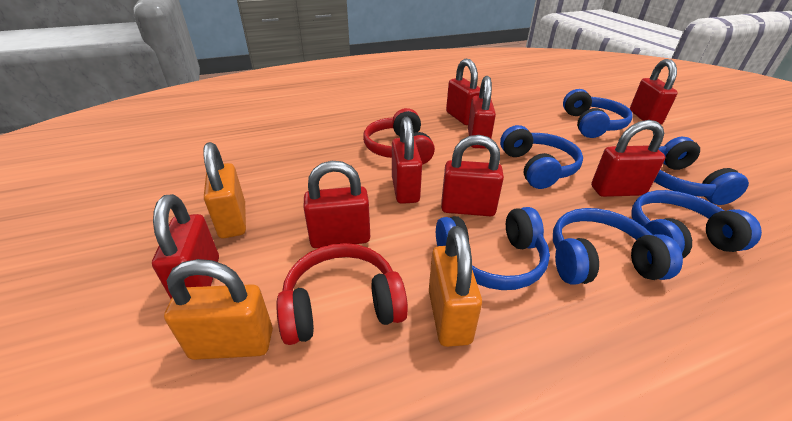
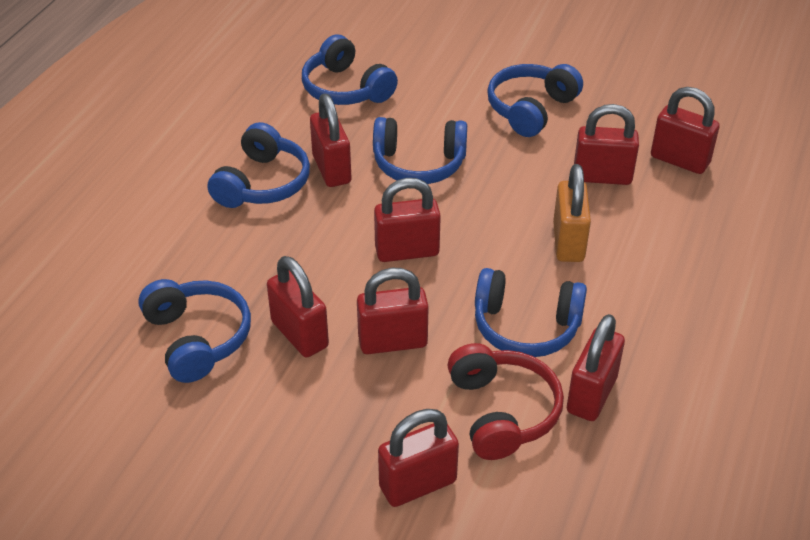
orange padlock: [164,259,273,360] [204,142,246,238] [429,226,482,347] = 3 -> [553,164,591,262] = 1
red headphones: [276,243,408,345] [363,108,435,165] = 2 -> [448,343,564,460] = 1

